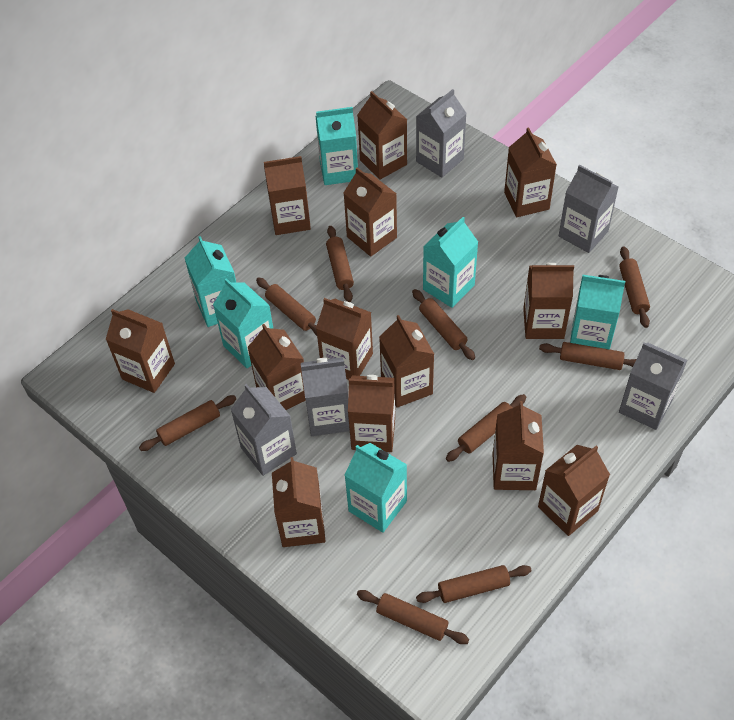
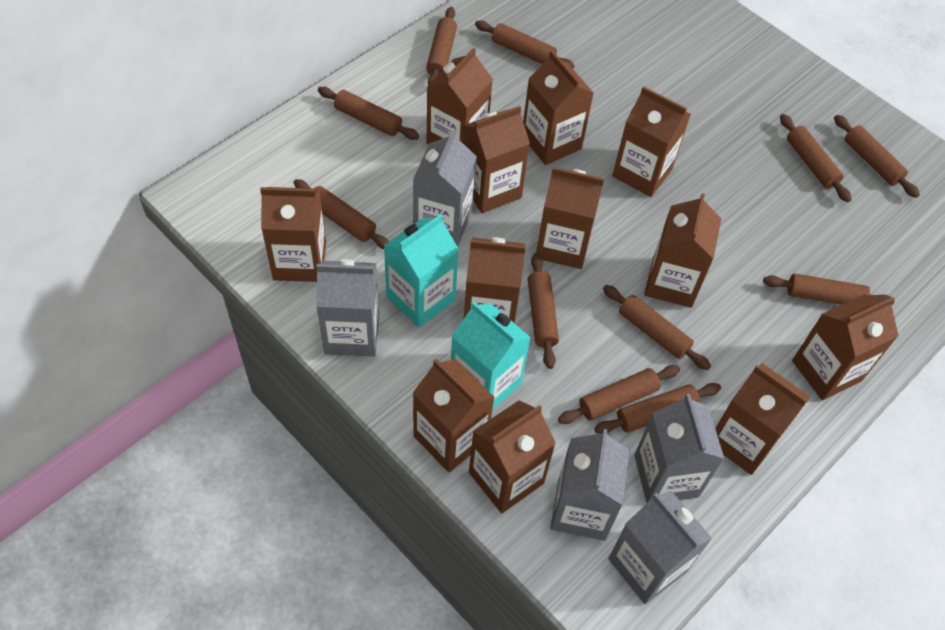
brown carton: [106,309,175,393] [247,324,305,410] [264,156,311,235] [272,457,326,547] [316,298,373,380] [344,167,397,257] [348,375,395,452] [357,91,407,180] [379,315,434,408] [492,401,544,490] [504,127,557,217] [523,263,574,339] [538,445,610,536] = 13 -> [260,187,326,282] [413,359,495,473] [427,48,493,144] [463,106,530,213] [464,237,526,323] [469,400,556,513] [523,50,594,165] [536,167,604,269] [612,86,691,197] [644,193,722,308] [715,363,810,475] [792,294,899,401] = 12
brown rolling pin: [139,395,236,451] [256,278,317,336] [326,226,354,302] [357,590,469,644] [412,289,475,360] [416,565,532,603] [446,394,527,462] [539,342,636,370] [619,246,650,328] = 9 -> [293,179,389,249] [318,87,419,140] [426,7,457,85] [475,20,574,68] [528,253,559,369] [558,365,680,424] [594,383,721,434] [603,285,711,370] [763,273,894,305] [780,114,852,202] [834,115,920,198] = 11
turquoise carton: [185,236,236,327] [213,278,273,368] [316,107,358,185] [345,443,407,533] [423,217,478,308] [570,275,625,349] = 6 -> [384,214,459,327] [451,302,531,410] = 2

